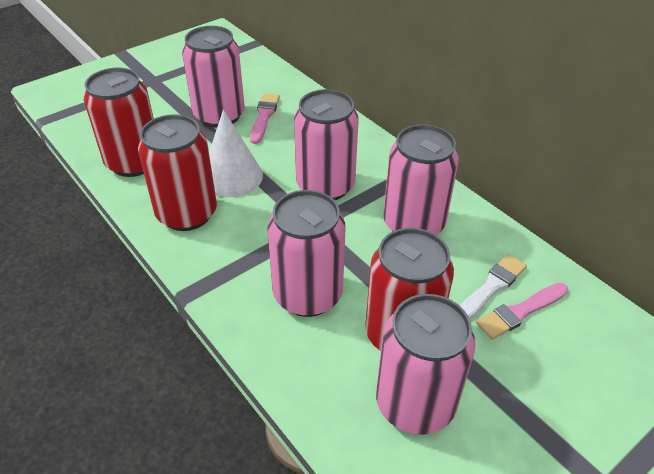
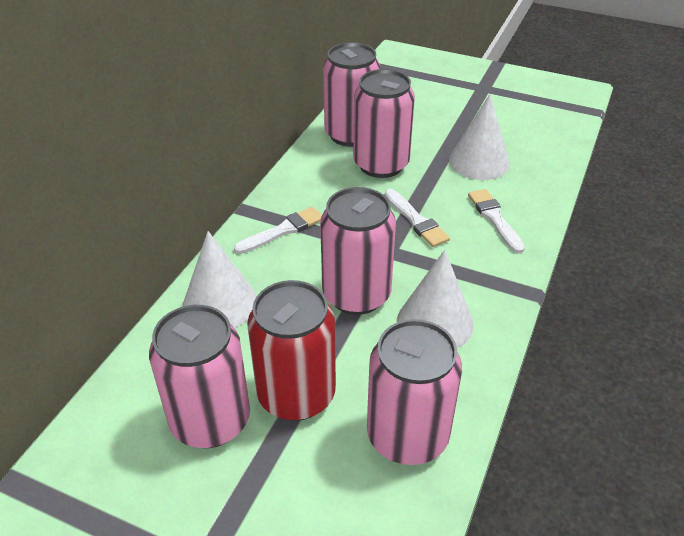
pink brush: [250,93,280,144] [476,283,568,339] = 2 -> none = 0
red can: [84,68,154,177] [138,114,217,231] [365,228,454,351] = 3 -> [247,280,336,421] = 1
white brush: [460,254,527,319] = 1 -> [234,207,322,254] [385,189,450,247] [468,189,525,253] = 3
white cone: [209,110,263,197] = 1 -> [183,231,257,328] [397,250,474,348] [449,94,510,180] = 3

